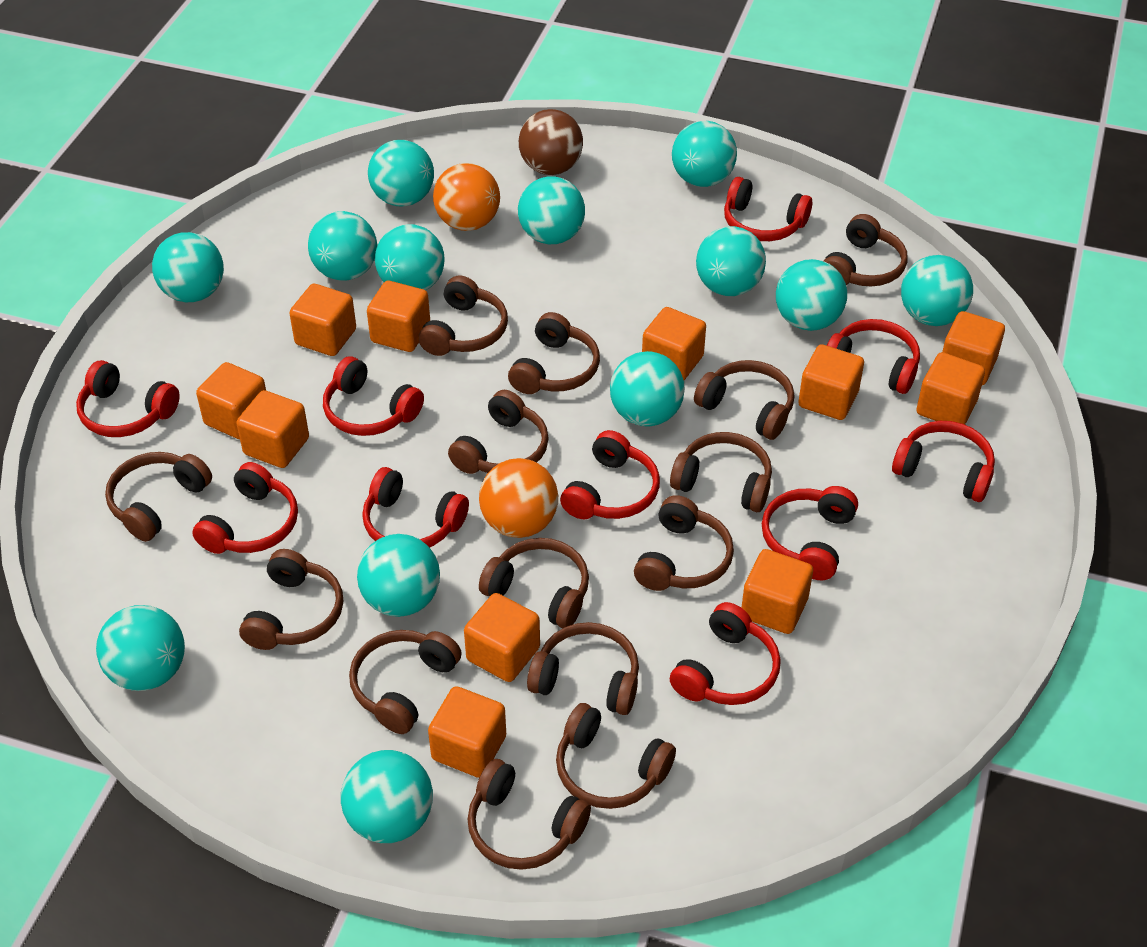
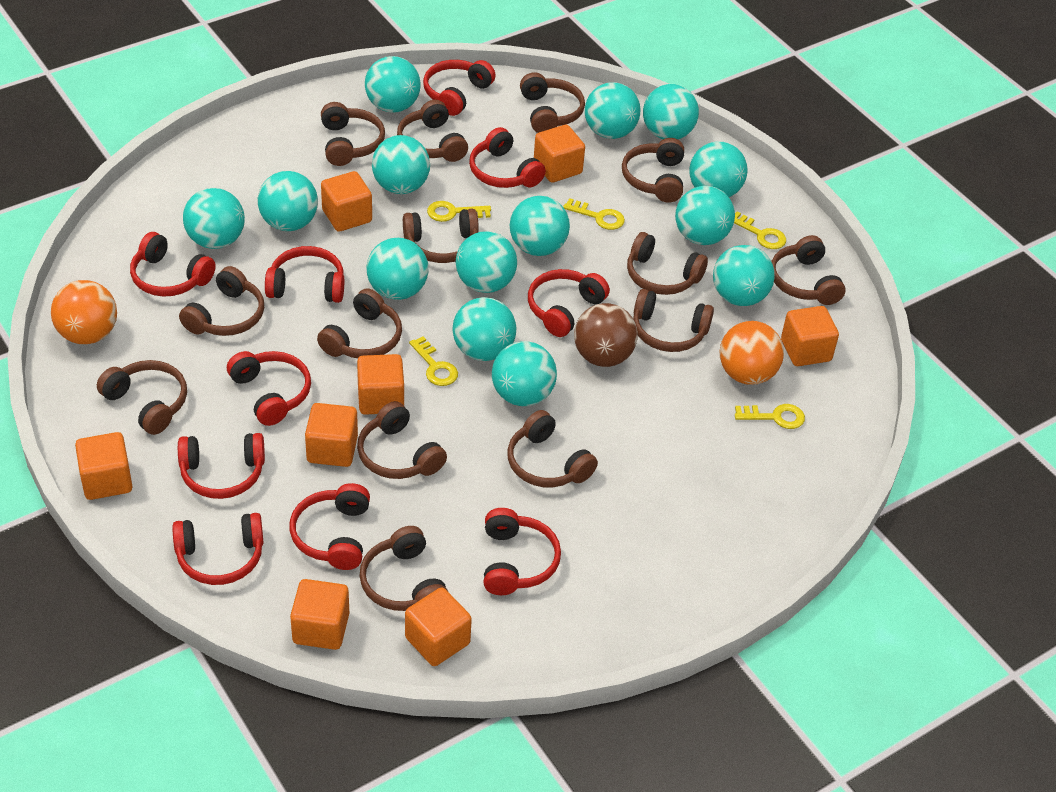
orange cube: [196,362,266,439] [236,390,309,468] [289,284,356,356] [367,281,430,352] [428,686,506,778] [464,593,540,682] [642,307,706,380] [741,549,813,634] [798,344,864,420] [917,352,985,425] [942,311,1005,385] = 11 -> [75,432,133,500] [290,579,349,650] [305,403,358,467] [321,171,372,232] [357,354,404,415] [405,587,472,666] [534,125,585,182] [781,306,839,366] = 8
turquoise ball: [96,605,185,691] [152,232,224,302] [308,211,377,281] [341,750,433,843] [357,534,440,617] [368,140,434,207] [375,224,445,290] [518,176,585,244] [610,351,685,426] [672,121,737,187] [696,226,766,296] [776,259,847,331] [901,255,973,326] = 13 -> [183,188,245,249] [258,171,318,231] [365,56,421,113] [367,238,428,300] [372,135,430,194] [453,297,516,361] [456,231,517,293] [492,341,557,406] [510,196,570,256] [585,82,640,139] [643,84,699,139] [675,186,735,245] [689,141,747,197] [713,245,775,306] = 14
yellow key: none = 0 -> [409,336,458,386] [427,201,491,222] [563,198,625,230] [734,212,786,249] [735,404,805,429] = 5

